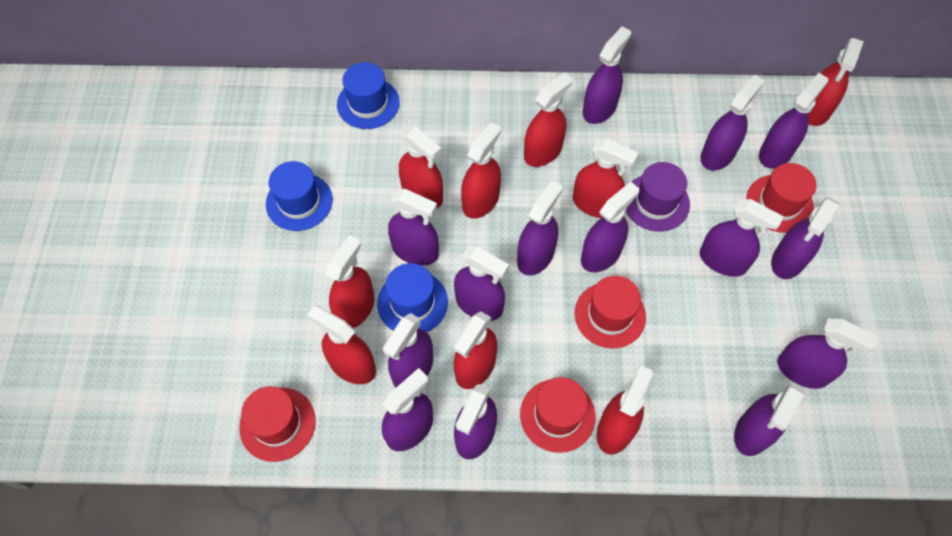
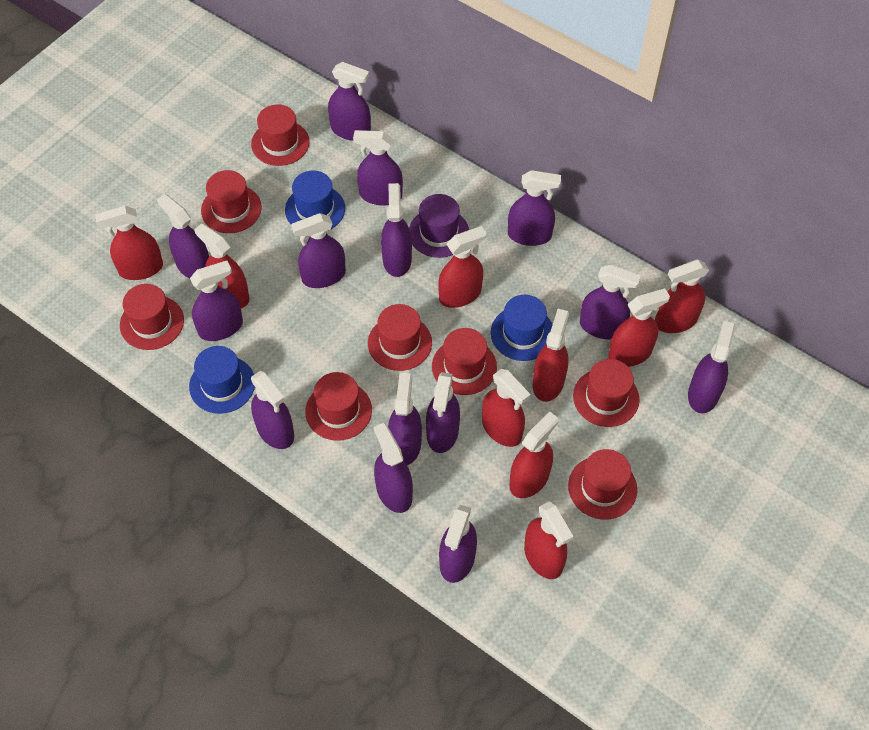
red hat: [239,386,316,462] [520,377,595,453] [575,276,646,348] [746,163,817,233] = 4 -> [120,284,184,350] [201,170,262,233] [251,104,310,166] [305,372,372,441] [368,304,432,371] [432,328,497,395] [568,449,637,520] [573,359,640,427] = 8

